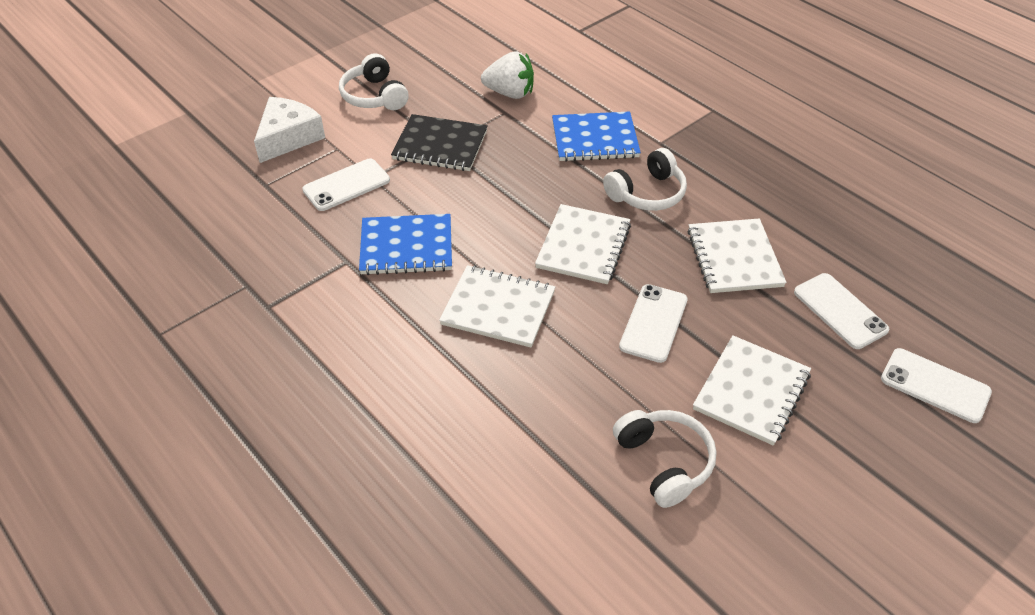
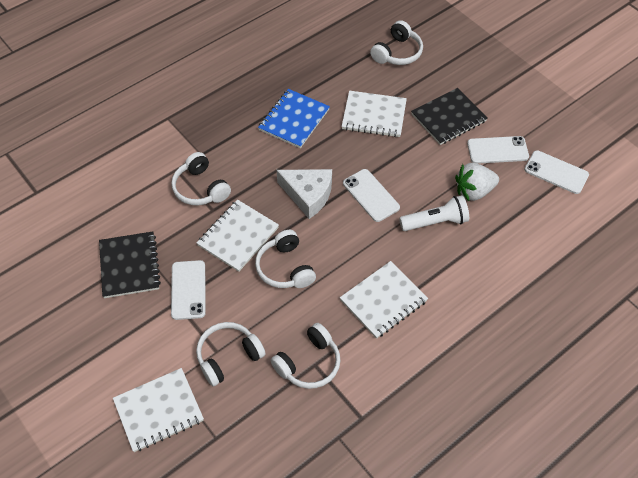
black notebook: [391,114,488,171] = 1 -> [99,231,161,298] [411,88,488,145] = 2
blue notebook: [359,214,452,275] [552,112,641,162] = 2 -> [258,89,330,148] = 1
white flashlight: none = 0 -> [399,195,469,231] = 1
white headphones: [339,53,409,110] [603,148,687,211] [613,410,716,508] = 3 -> [171,152,231,205] [196,322,266,386] [255,230,316,288] [271,323,340,389] [370,20,423,65] = 5

